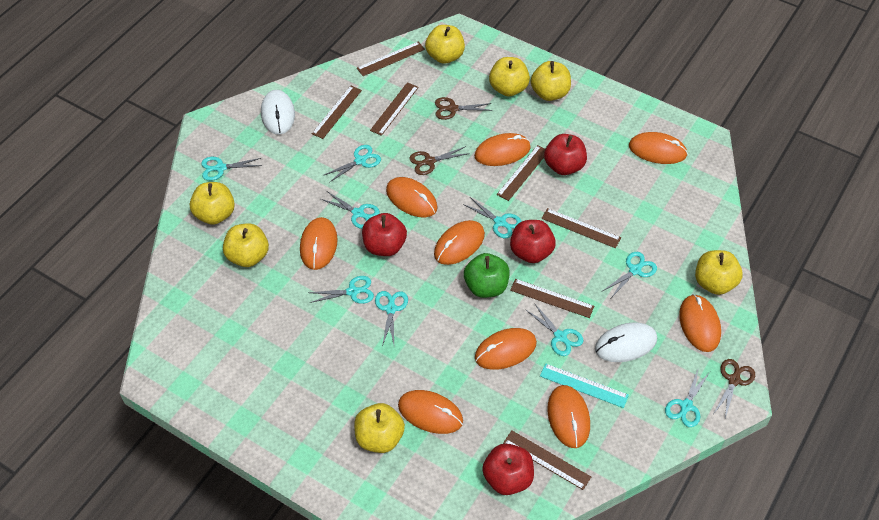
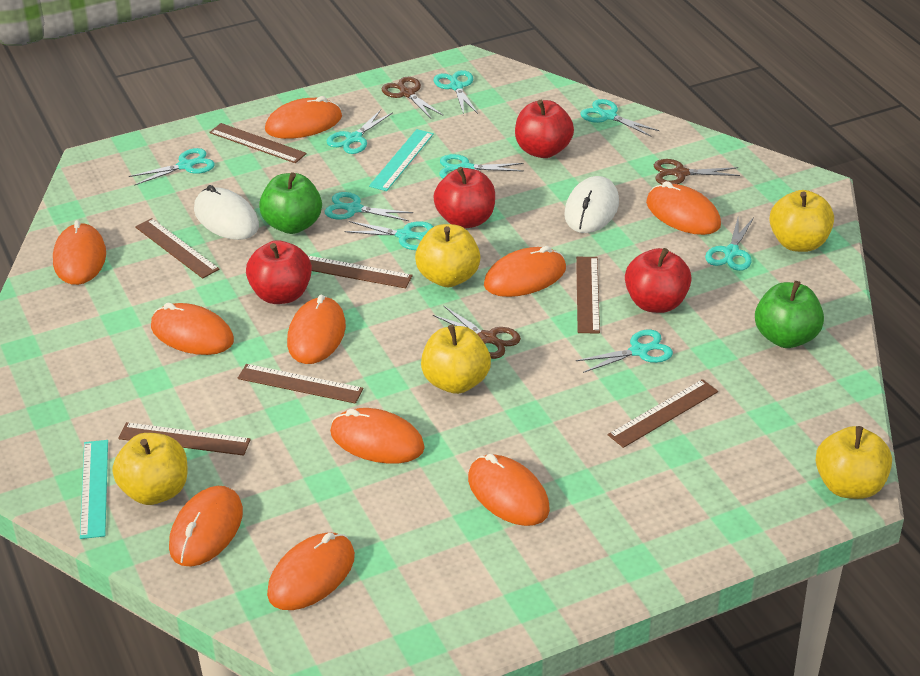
green apple: [464,253,510,298] = 1 -> [259,172,322,234] [755,281,824,348] = 2
orange mouse: [300,217,338,270] [386,177,438,217] [398,390,463,434] [434,220,485,265] [474,133,531,166] [475,328,537,370] [547,385,590,448] [629,132,688,164] [679,294,721,352] = 9 -> [53,220,106,285] [151,303,234,355] [169,486,243,567] [265,96,342,139] [267,532,355,610] [287,294,346,364] [330,408,425,464] [468,454,550,526] [484,246,566,297] [646,181,721,235] = 10
turquoise ruler: [540,363,629,408] = 1 -> [80,440,108,539] [369,129,434,191] = 2
yellow apple: [190,182,235,225] [223,223,269,267] [354,403,405,453] [425,25,465,64] [489,57,530,97] [531,61,571,101] [695,250,743,295] = 7 -> [112,433,188,505] [415,224,481,287] [421,325,491,394] [769,190,834,252] [816,426,892,499] = 5

